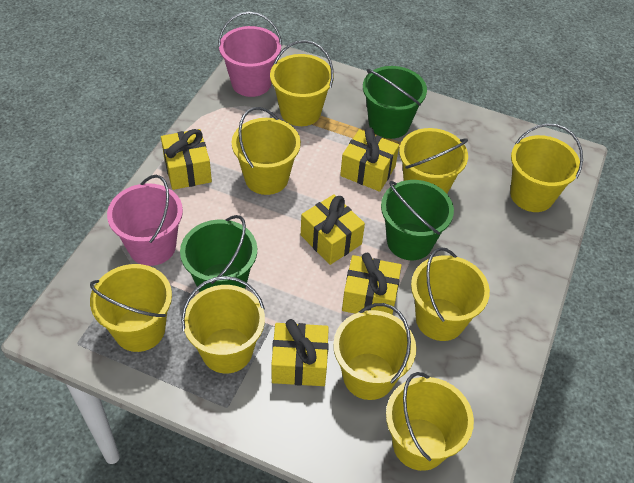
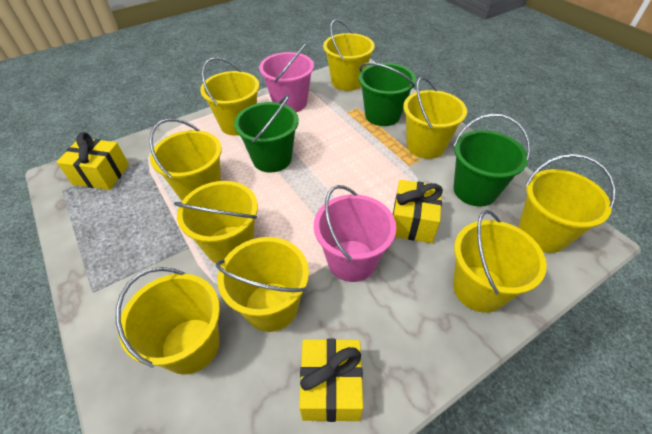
yellow gift: [161,129,212,190] [271,319,329,386] [301,194,365,265] [340,127,399,192] [342,253,402,315] = 5 -> [57,132,129,190] [299,338,363,422] [393,180,443,243] = 3

